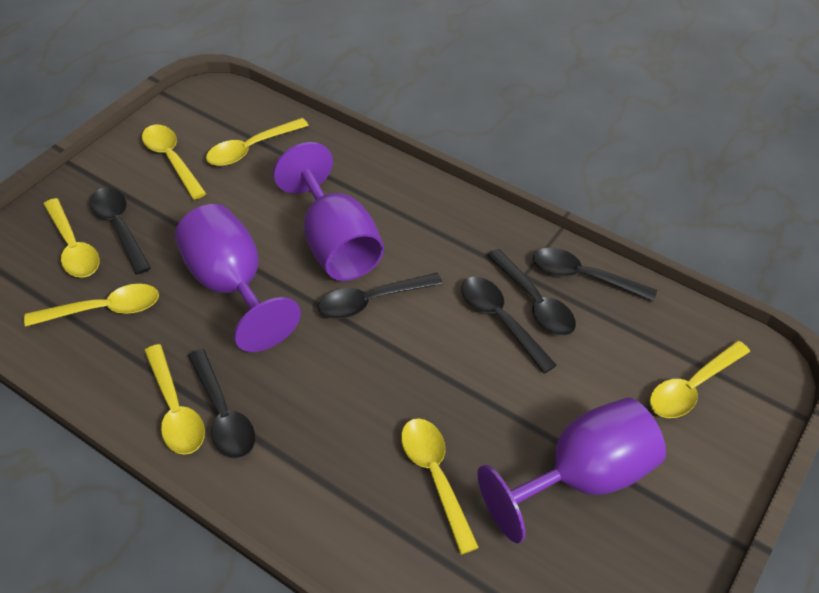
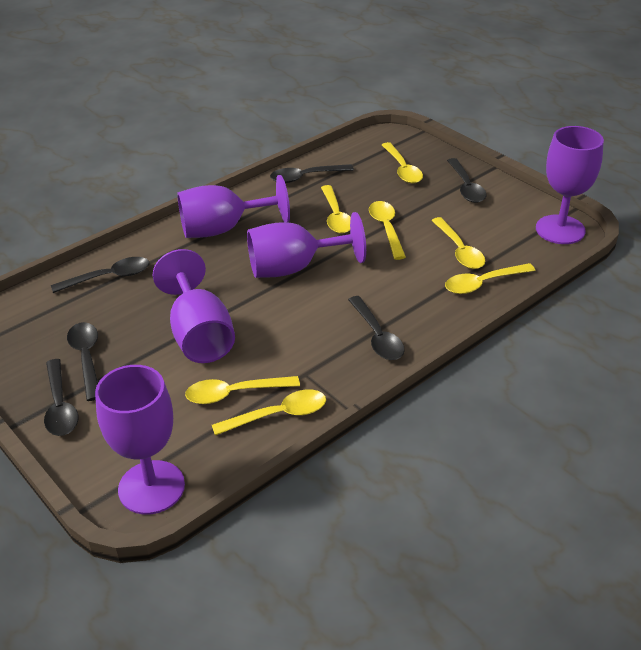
purple goblet: [175,204,301,352] [273,142,384,281] [477,398,666,543] = 3 -> [95,365,185,515] [153,249,235,363] [177,175,290,238] [247,212,366,278] [536,126,604,244] = 5

